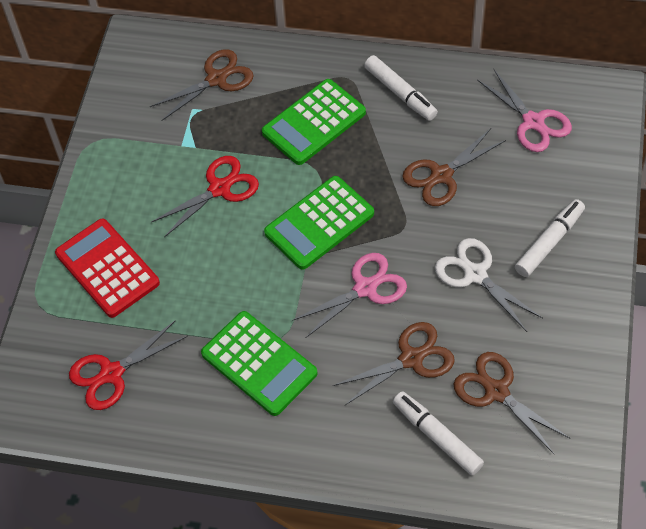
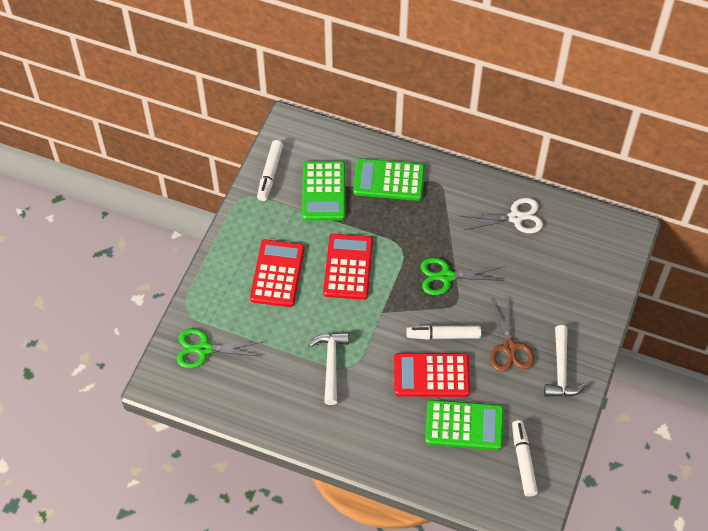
brown scissors: [150,49,254,121] [333,322,455,406] [402,128,506,206] [454,352,571,454] = 4 -> [490,295,535,372] = 1
green scissors: none = 0 -> [177,328,262,368] [420,258,504,295] = 2
pink scissors: [292,253,407,338] [477,69,572,152] = 2 -> none = 0
red calculator: [55,218,160,318] = 1 -> [250,239,305,307] [323,234,373,300] [394,353,470,397] = 3
red scissors: [69,320,188,410] [151,156,259,237] = 2 -> none = 0
white hammer: none = 0 -> [308,332,349,405] [544,325,586,397] = 2

